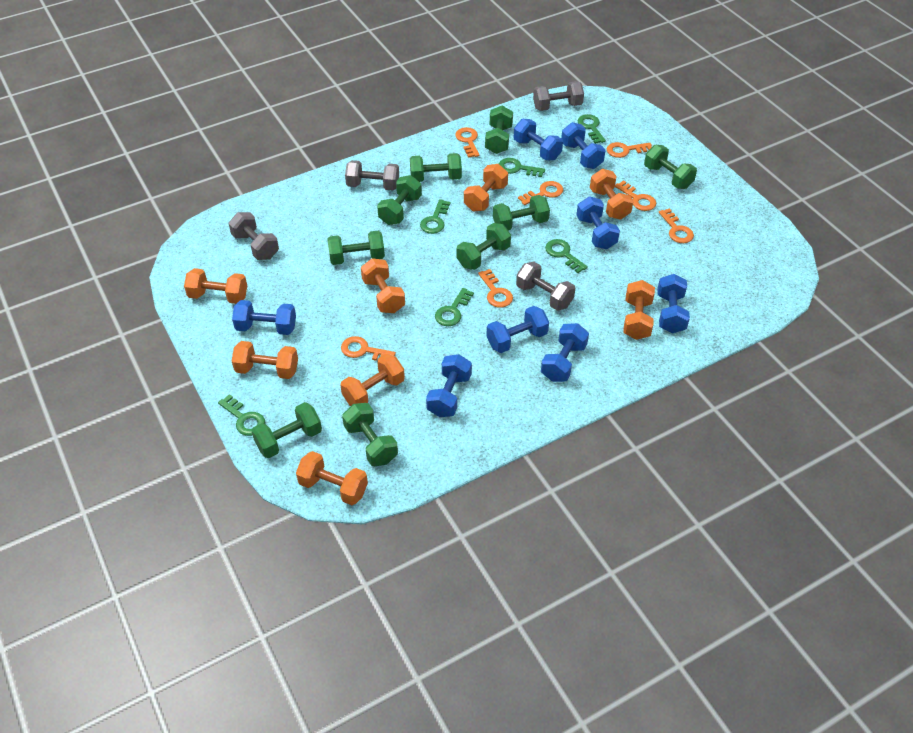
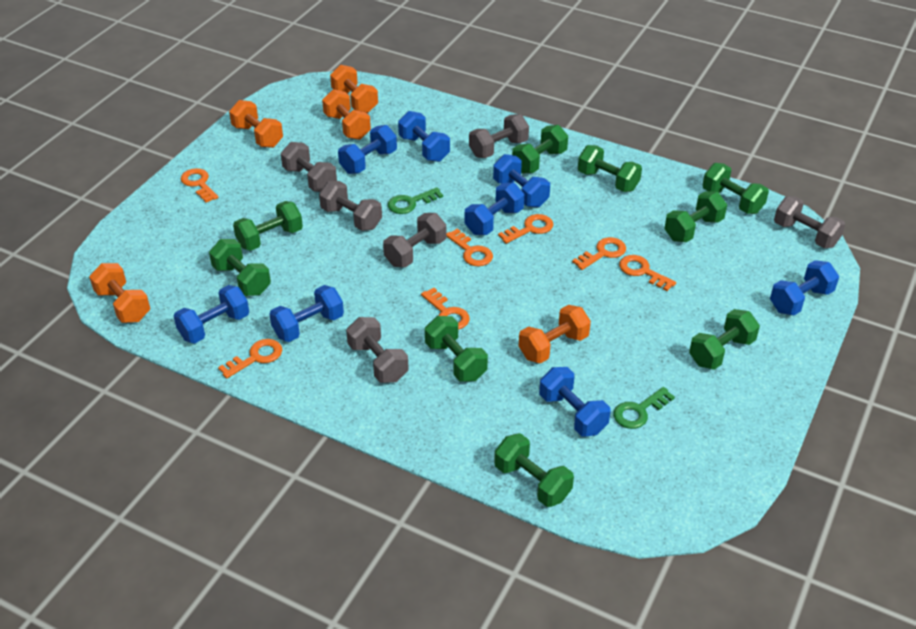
green key: [218,394,265,436] [420,199,450,234] [435,288,474,326] [499,158,545,177] [545,239,588,273] [577,114,606,144] = 6 -> [388,187,443,214] [613,387,675,429] = 2
grey dumbbell: [229,212,279,260] [345,160,399,191] [516,262,575,311] [533,81,584,111] = 4 -> [281,142,337,192] [319,181,382,231] [346,317,409,383] [383,213,446,267] [469,114,529,158] [774,196,845,248] = 6
orange dumbbell: [184,268,247,304] [232,341,298,379] [296,451,368,505] [340,354,405,406] [361,258,405,313] [464,164,508,211] [590,169,633,220] [623,280,655,340] = 8 -> [89,263,150,323] [229,100,283,148] [322,89,371,140] [330,65,378,113] [519,305,591,364] = 5

